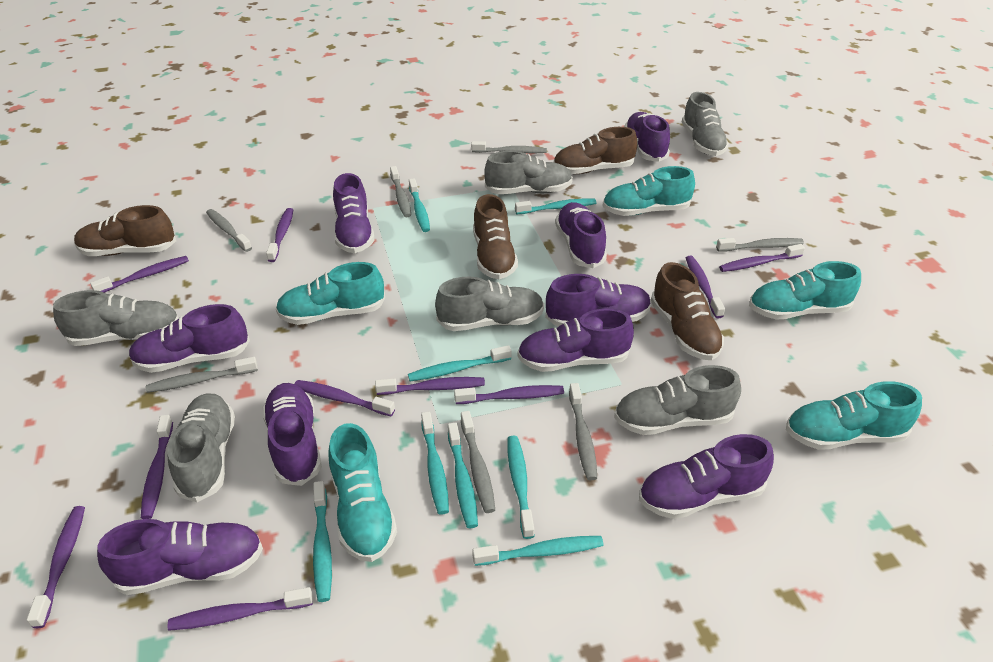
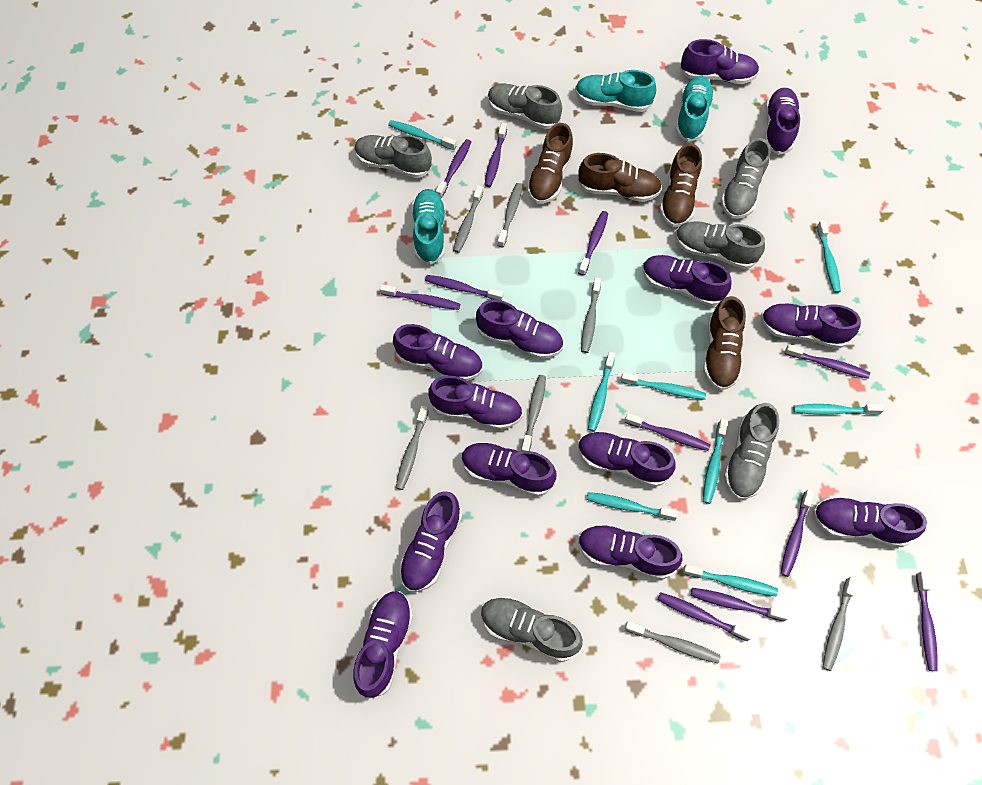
purple shoe: [97,519,263,595] [129,304,250,373] [262,383,322,486] [333,173,374,253] [517,308,634,372] [545,274,651,327] [555,202,607,268] [624,112,670,162] [639,434,774,519] = 9 -> [353,591,413,699] [393,324,483,381] [399,491,462,592] [428,376,523,430] [462,442,557,496] [476,300,563,359] [578,431,676,487] [578,524,682,580] [642,255,732,306] [679,39,759,84] [761,304,861,349] [765,88,800,155] [812,496,927,547] = 13
purple toothbrush: [27,506,85,628] [90,256,189,293] [141,415,173,519] [168,587,313,631] [266,208,293,262] [295,380,395,416] [375,377,485,395] [454,385,564,404] [686,256,725,318] [719,244,805,272] = 10 -> [380,284,460,310] [425,275,504,301] [436,139,471,198] [485,123,507,187] [578,211,608,276] [625,413,711,451] [657,592,753,641] [691,588,789,622] [780,489,815,577] [785,344,870,379] [916,571,938,671] = 11
turquoise shoe: [276,262,385,325] [328,423,397,562] [602,166,695,216] [749,261,861,320] [786,381,922,450] = 5 -> [411,189,446,265] [575,70,656,112] [675,76,714,142] = 3

